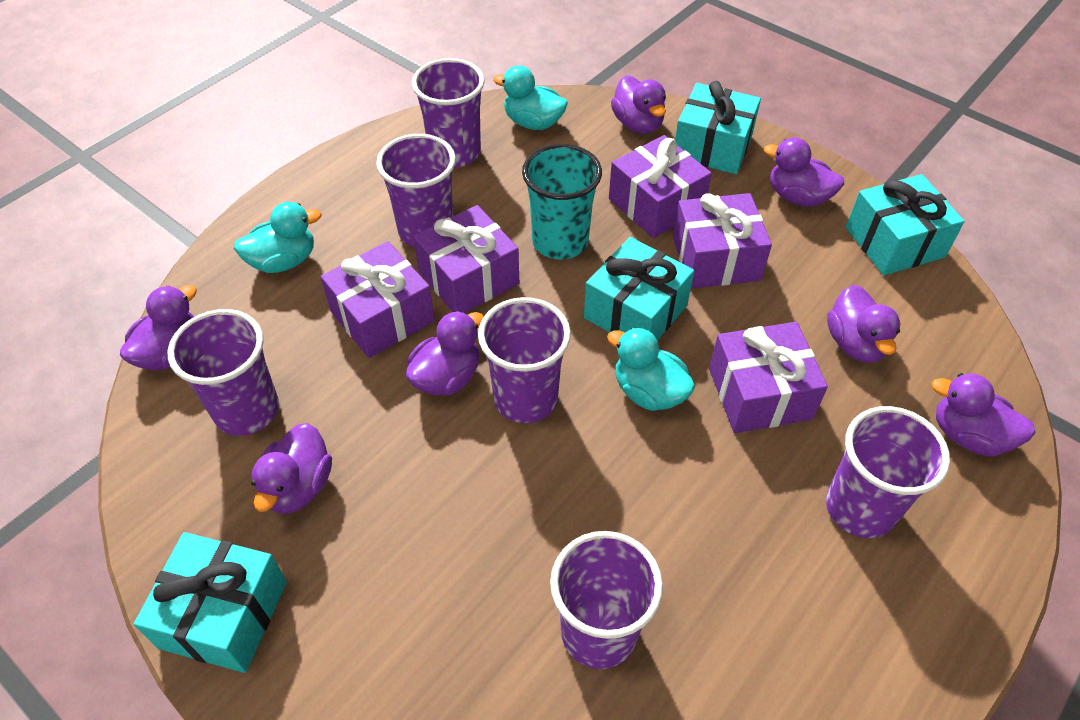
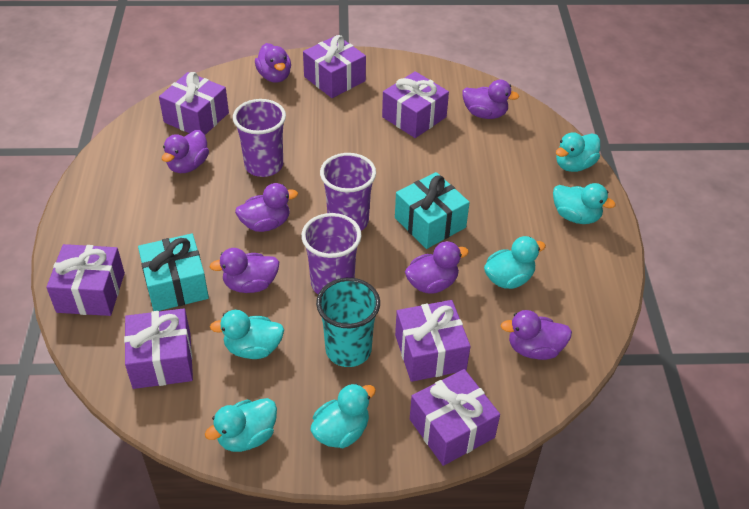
purple cup: [168,309,279,436] [376,134,456,247] [412,58,485,168] [478,297,571,423] [550,531,663,669] [826,406,950,538] = 6 -> [233,99,286,177] [301,213,361,294] [320,153,376,231] = 3
purple gift: [320,241,435,358] [413,205,519,313] [609,135,712,238] [673,193,772,289] [709,322,828,433] = 5 -> [46,244,125,316] [124,308,193,389] [159,72,229,135] [303,35,366,98] [382,71,449,138] [395,300,470,382] [410,369,500,466] = 7
turquoise duck: [234,202,321,273] [493,65,568,130] [607,327,695,411] = 3 -> [205,398,277,452] [210,310,284,359] [310,383,376,448] [484,236,546,289] [553,183,616,224] [556,132,600,172] = 6
turquoise gift: [134,532,287,673] [584,237,694,341] [675,81,761,174] [846,174,965,275] = 4 -> [138,234,209,311] [395,172,470,249] = 2

